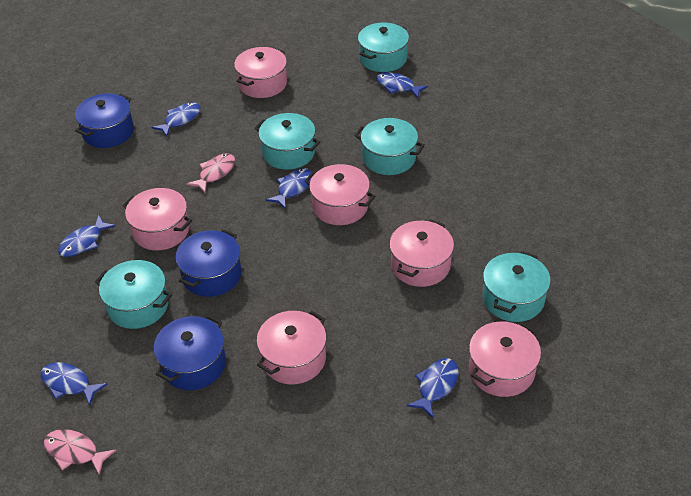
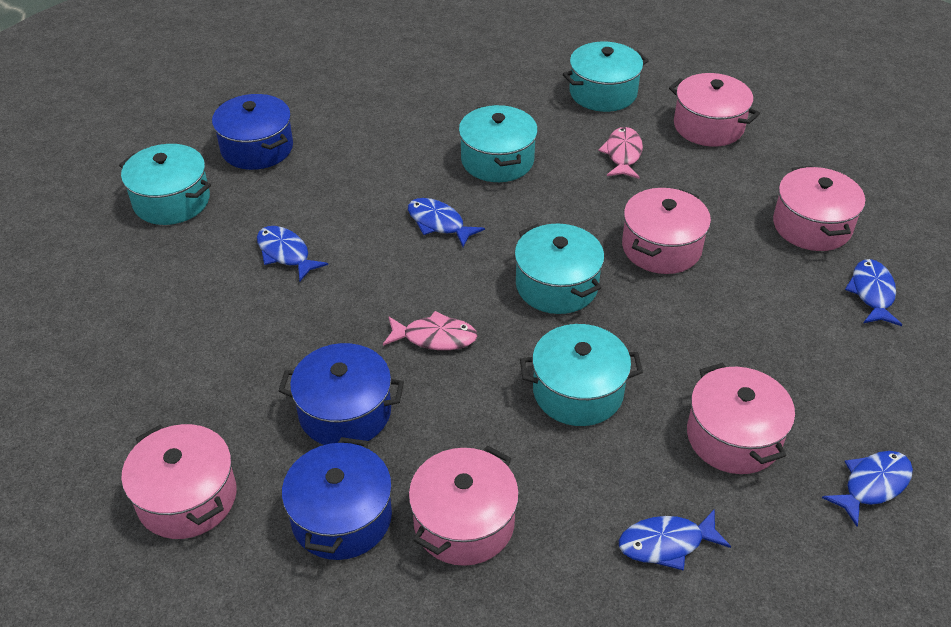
blue fish: [41,362,108,406] [58,215,116,257] [151,102,200,137] [266,168,313,210] [376,72,428,98] [407,358,459,418] = 6 -> [257,226,328,281] [408,198,485,247] [619,509,731,571] [822,451,913,527] [845,259,902,326] = 5

